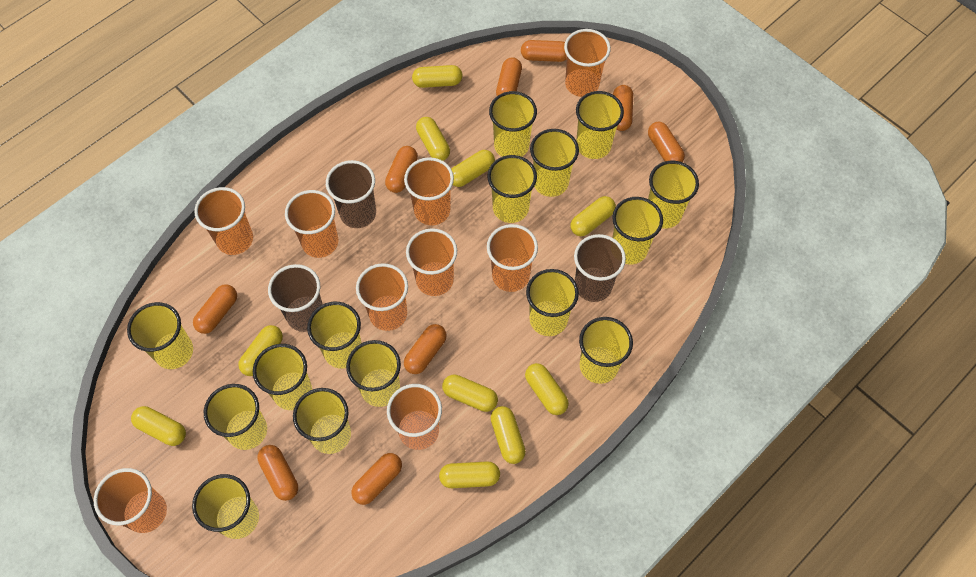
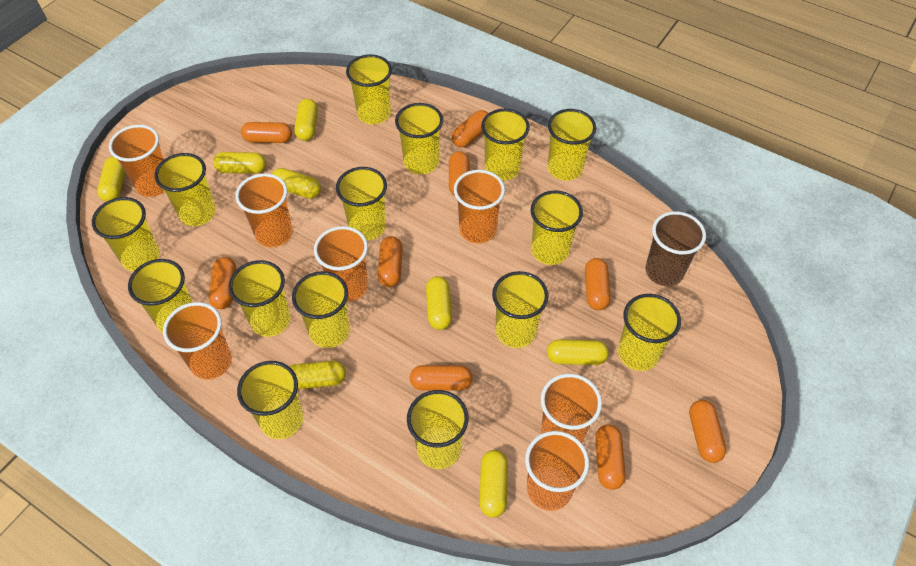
brown cup: [268,264,323,332] [326,160,376,228] [574,234,626,302] = 3 -> [645,211,706,286] = 1
orange cup: [94,468,167,533] [194,187,253,255] [285,190,339,258] [356,263,408,331] [387,384,442,450] [404,157,454,225] [406,228,457,296] [487,224,538,292] [564,29,611,97] = 9 -> [109,125,164,197] [163,302,232,380] [236,173,293,247] [314,226,368,302] [454,170,505,244] [525,431,589,511] [541,374,602,443] = 7
yellow capsule: [131,406,186,446] [238,325,283,376] [412,65,462,88] [416,117,450,161] [439,461,500,488] [442,374,498,412] [451,150,495,187] [491,406,526,464] [525,363,569,415] [570,196,616,236] = 10 -> [97,157,126,202] [213,152,266,174] [272,168,321,199] [289,361,346,389] [294,99,318,141] [426,276,452,330] [479,450,508,517] [547,339,609,365] = 8

